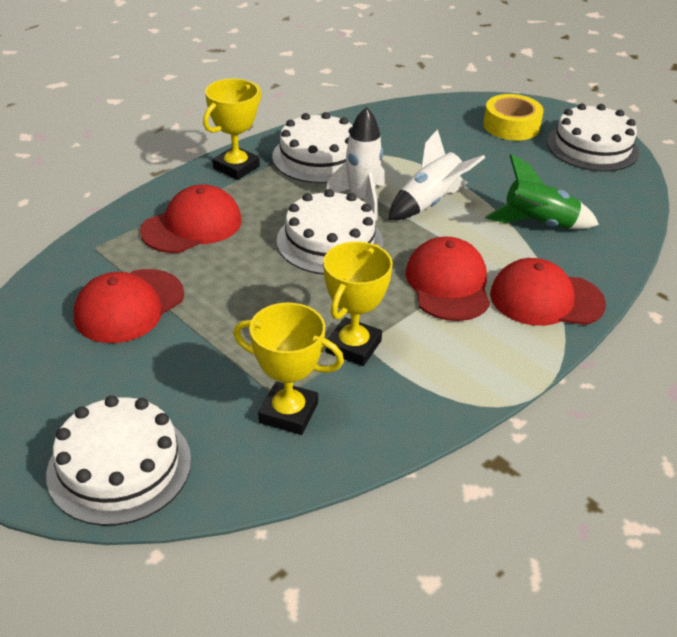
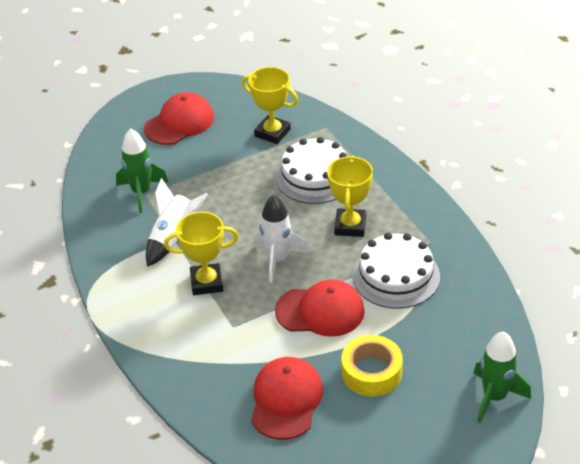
green rocket: [485,154,599,229] = 1 -> [116,128,168,213] [474,331,531,423] = 2
red cap: [74,269,184,343] [140,184,242,253] [406,237,490,321] [490,258,606,326] = 4 -> [144,92,214,145] [251,357,323,440] [275,279,365,337] = 3
white cake: [46,395,191,526] [272,112,353,183] [277,189,383,275] [547,103,640,172] = 4 -> [275,137,347,204] [352,233,440,309] = 2

